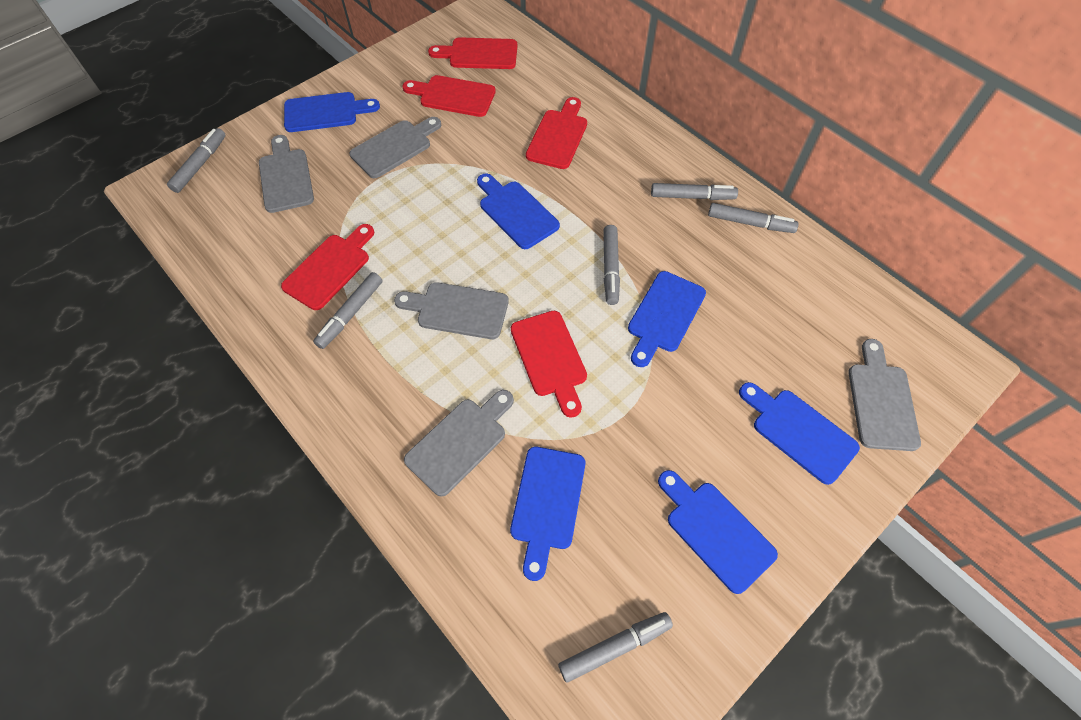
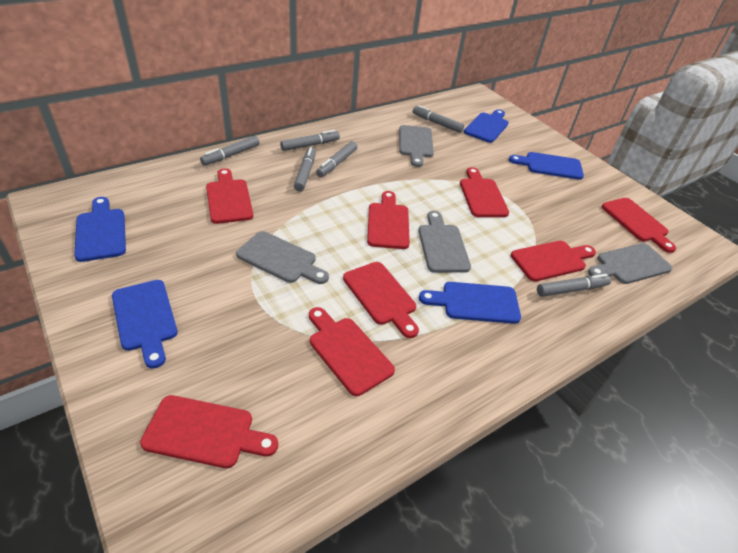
blue cutting board: [284,92,380,132] [477,173,560,249] [510,447,586,581] [628,271,706,367] [658,470,778,594] [739,382,860,485] = 6 -> [74,197,126,262] [112,280,178,369] [419,282,521,324] [464,109,509,143] [509,152,584,180] = 5
grey cutting board: [259,135,314,213] [349,117,441,178] [394,282,509,339] [404,390,514,497] [848,339,921,451] = 5 -> [236,231,329,284] [399,125,434,167] [418,211,471,273] [588,243,672,284] = 4
red cutting board: [281,224,374,310] [402,75,496,117] [428,37,517,69] [511,311,587,418] [526,97,587,169] = 5 -> [140,395,278,468] [206,168,253,224] [309,307,395,396] [343,262,419,338] [367,191,410,249] [460,167,509,217] [511,241,596,282] [601,198,676,253] = 8

